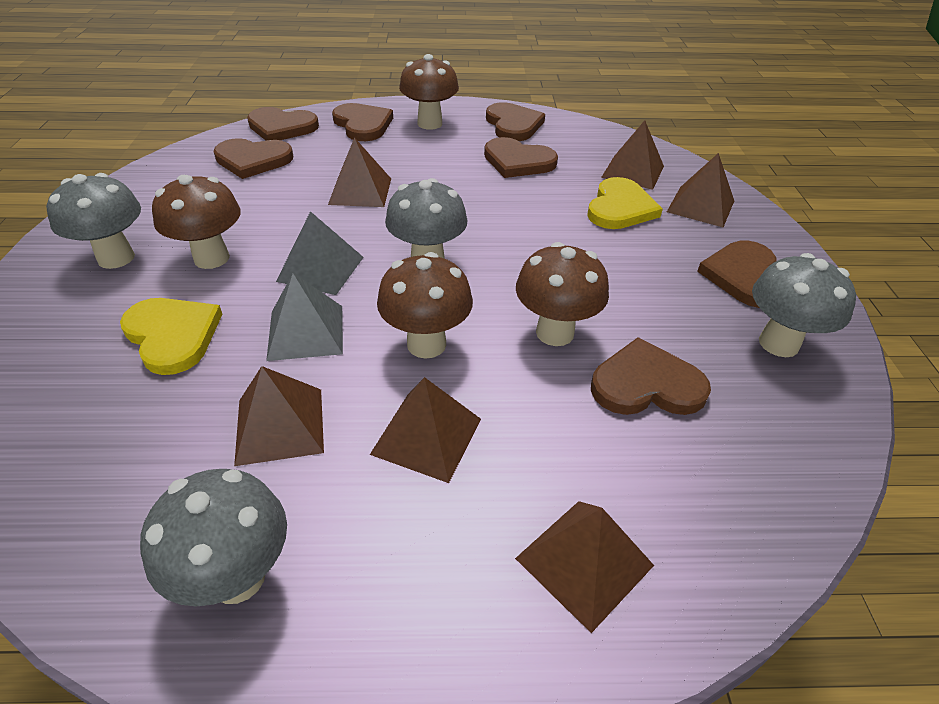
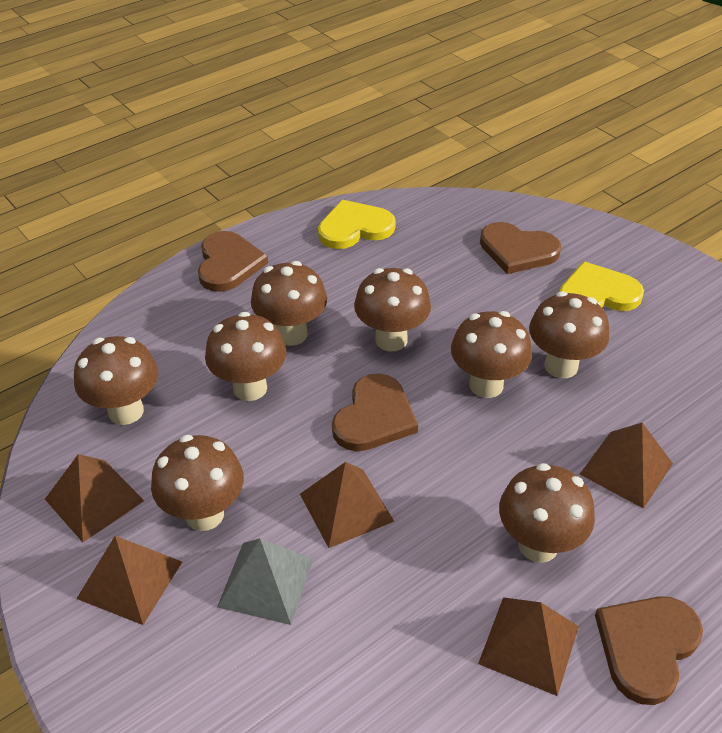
brown heart: [214,138,293,179] [247,107,319,141] [332,103,393,141] [484,137,558,178] [486,102,545,141] [591,337,711,415] [697,241,777,308] = 7 -> [198,231,268,292] [332,374,418,451] [480,222,561,274] [595,596,703,705] = 4
brown mushroom: [152,175,241,269] [377,252,473,359] [399,54,459,130] [516,242,609,346] = 4 -> [74,336,158,425] [151,435,244,531] [205,312,286,401] [251,261,327,346] [354,268,431,351] [451,311,532,398] [499,463,595,563] [529,292,609,378] = 8
brown pyramid: [234,366,324,466] [328,137,391,207] [370,377,481,483] [515,501,654,633] [601,120,664,190] [667,153,734,227] = 6 -> [45,454,144,542] [76,536,182,625] [300,462,394,548] [478,597,579,696] [580,423,673,509] = 5
grey mushroom: [46,173,141,269] [140,469,287,607] [385,178,467,259] [752,253,856,357] = 4 -> none = 0
grey pyramid: [266,273,343,361] [276,211,364,295] = 2 -> [217,538,314,625] = 1

